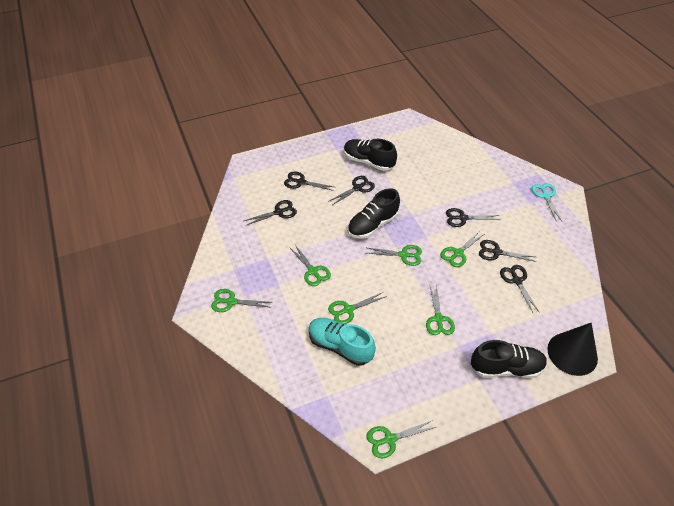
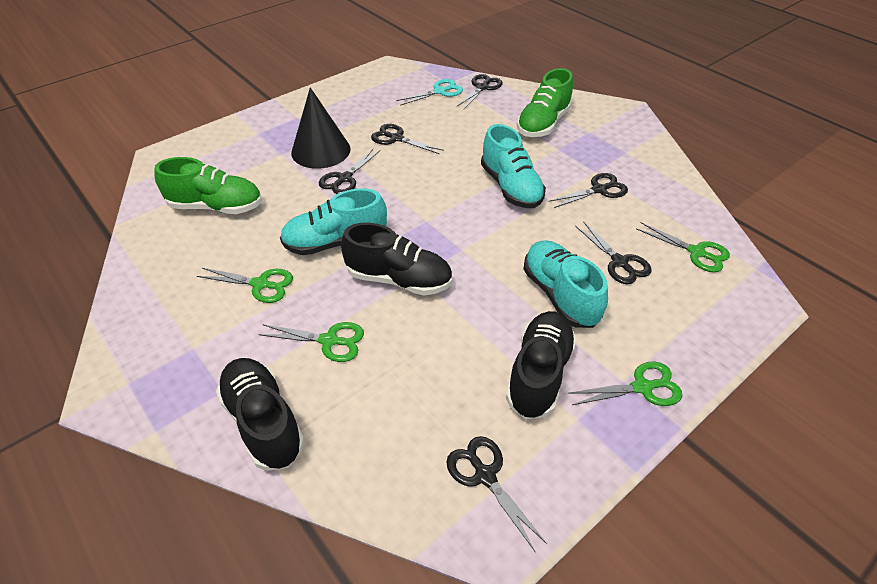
green scissors: [211,289,272,312] [289,245,331,286] [328,292,387,324] [367,245,422,266] [367,420,436,459] [426,284,455,335] [440,232,484,267] = 7 -> [197,268,293,303] [258,322,364,362] [568,361,682,406] [636,222,730,272] = 4
green shoe: none = 0 -> [154,157,262,214] [517,68,573,137] = 2
turquoise shoe: [309,318,376,366] = 1 -> [280,188,387,255] [481,124,546,208] [523,240,608,328] = 3

